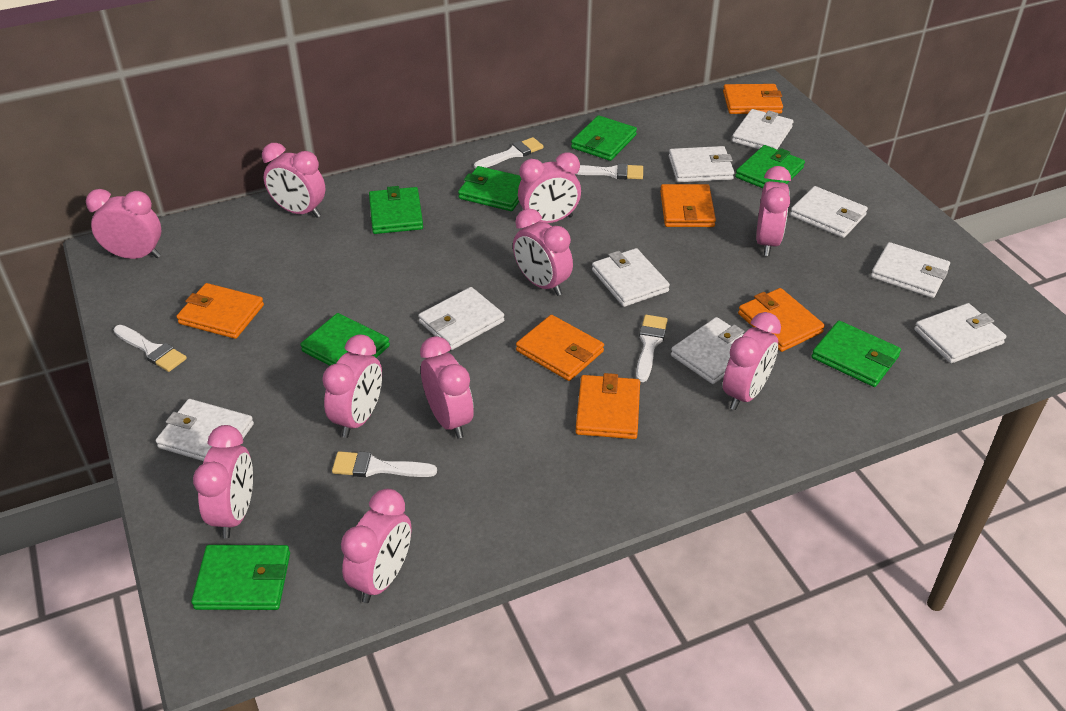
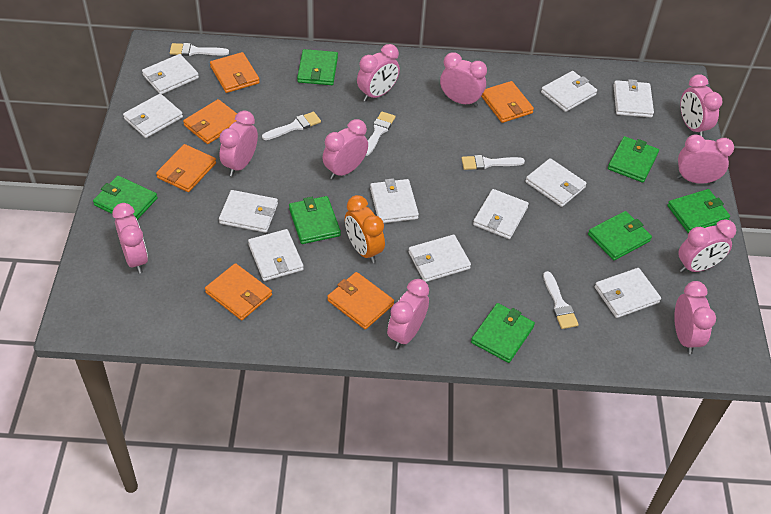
orange clock: none = 0 -> [345,195,385,263] = 1
white wallet: [156,399,254,461] [418,287,504,350] [592,248,670,307] [669,146,735,183] [671,317,745,384] [732,109,793,149] [790,186,868,238] [871,242,950,298] [914,303,1006,363] = 9 -> [123,94,183,138] [142,54,199,94] [219,190,278,233] [248,229,304,281] [370,178,419,223] [408,235,471,282] [473,189,529,239] [525,158,587,207] [541,71,597,112] [595,268,661,318] [613,79,654,117] = 11

